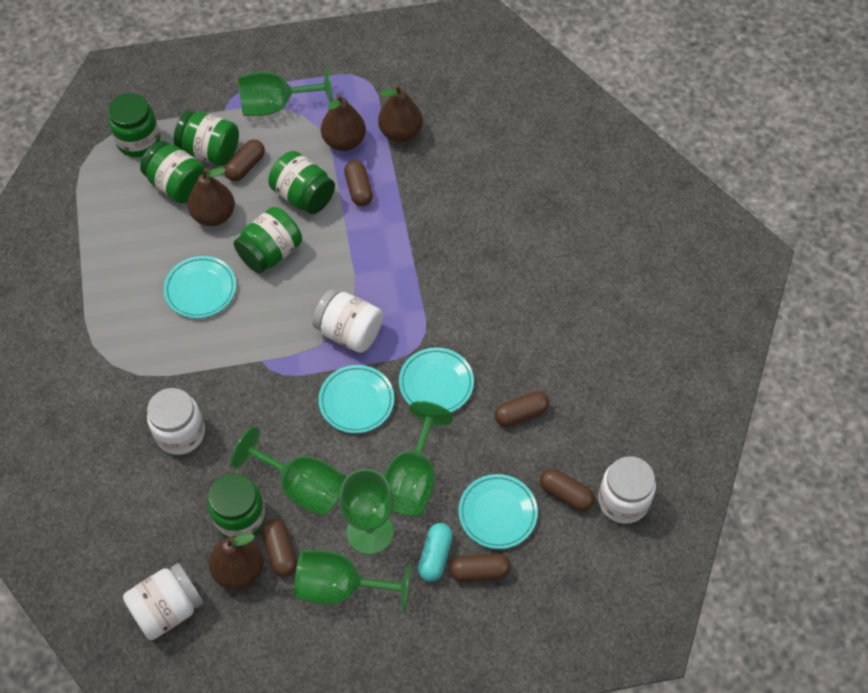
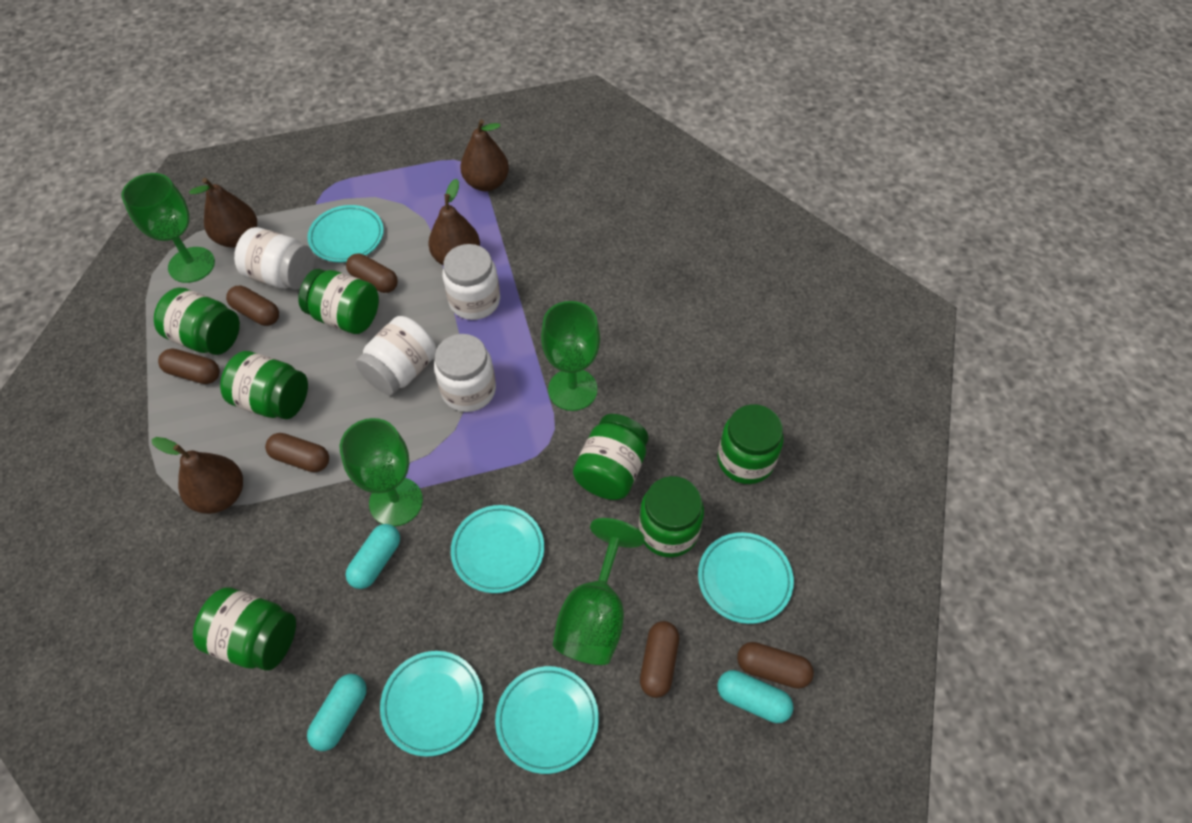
green goblet: [231,426,346,516] [238,66,333,116] [294,550,411,613] [339,469,394,554] [384,401,453,516] = 5 -> [121,173,215,283] [340,418,423,527] [541,301,600,411] [553,518,645,665] = 4
green jar: [108,93,160,157] [140,141,207,204] [174,111,239,166] [207,473,266,538] [234,207,302,273] [268,151,335,214] = 6 -> [154,287,240,355] [193,587,296,671] [220,351,308,419] [298,269,379,334] [573,414,649,500] [639,476,704,558] [718,404,784,484] = 7
turquoise capsule: [418,523,453,582] = 1 -> [307,674,367,751] [345,524,400,589] [717,670,794,723] = 3
turquoise plate: [164,256,236,318] [319,365,394,433] [399,347,474,413] [458,474,538,549] = 4 -> [307,205,384,263] [380,651,483,757] [451,505,544,593] [495,666,599,774] [698,532,794,624] = 5

